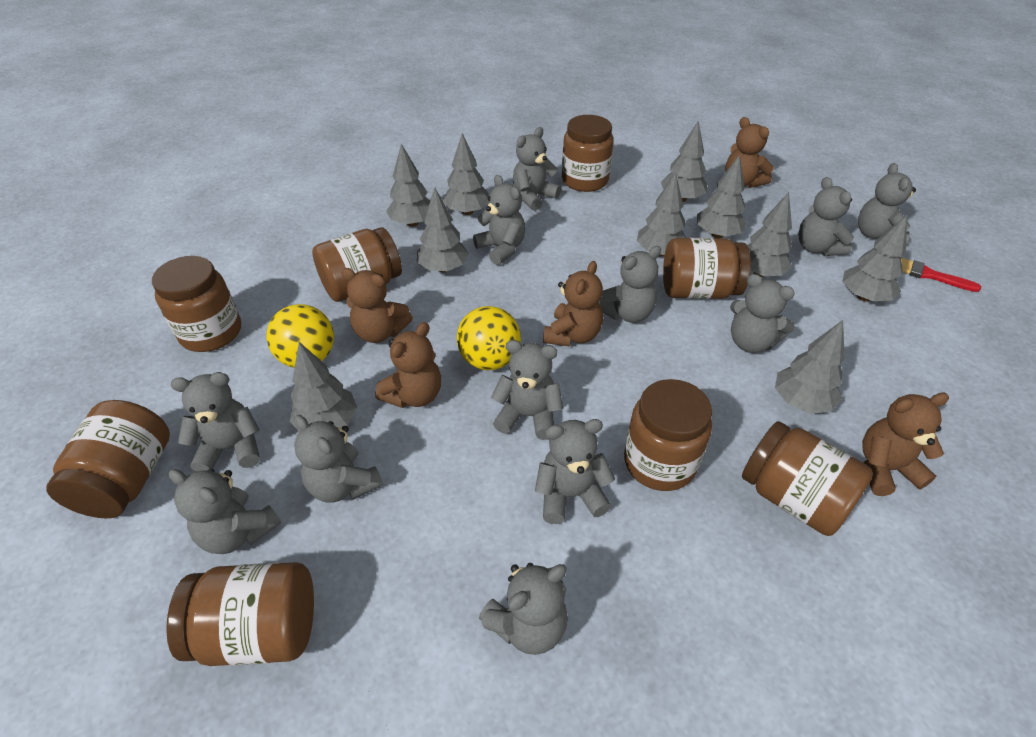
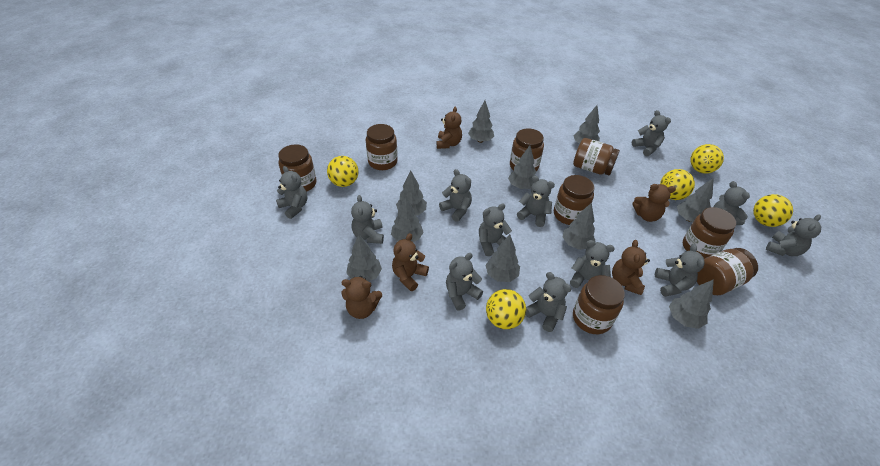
red brush: [901,258,981,292] = 1 -> none = 0
yellow ball: [267,304,334,368] [457,306,521,370] = 2 -> [327,156,359,187] [486,289,526,329] [660,169,695,200] [690,144,724,173] [753,194,793,227] = 5

